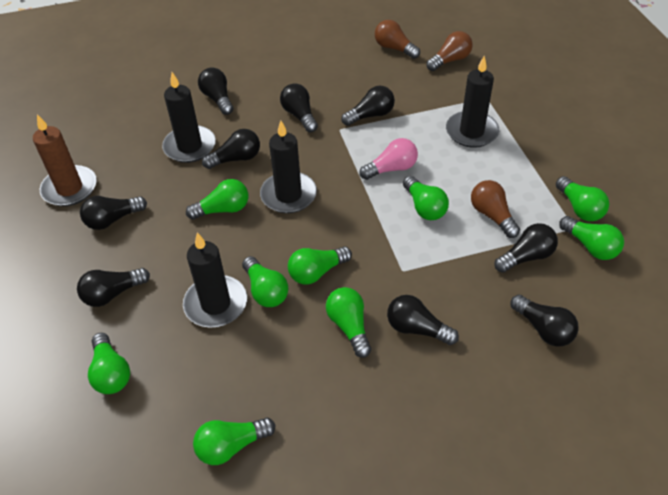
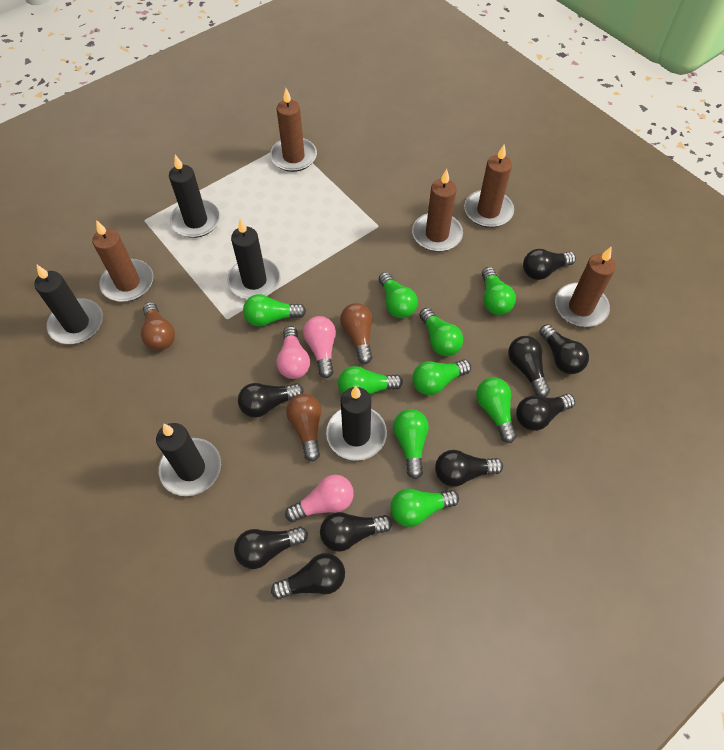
black candle: [162,72,216,163] [183,233,247,328] [260,121,317,214] [446,56,499,148] = 4 -> [34,265,103,344] [156,423,221,496] [169,155,220,238] [227,219,281,299] [326,386,387,461] = 5
brown candle: [33,114,97,206] = 1 -> [92,220,153,302] [270,88,317,172] [412,169,463,252] [464,145,514,228] [555,247,616,327] = 5
pink light bulb: [359,138,418,180] = 1 -> [276,326,310,379] [285,475,354,522] [303,316,336,378] = 3

